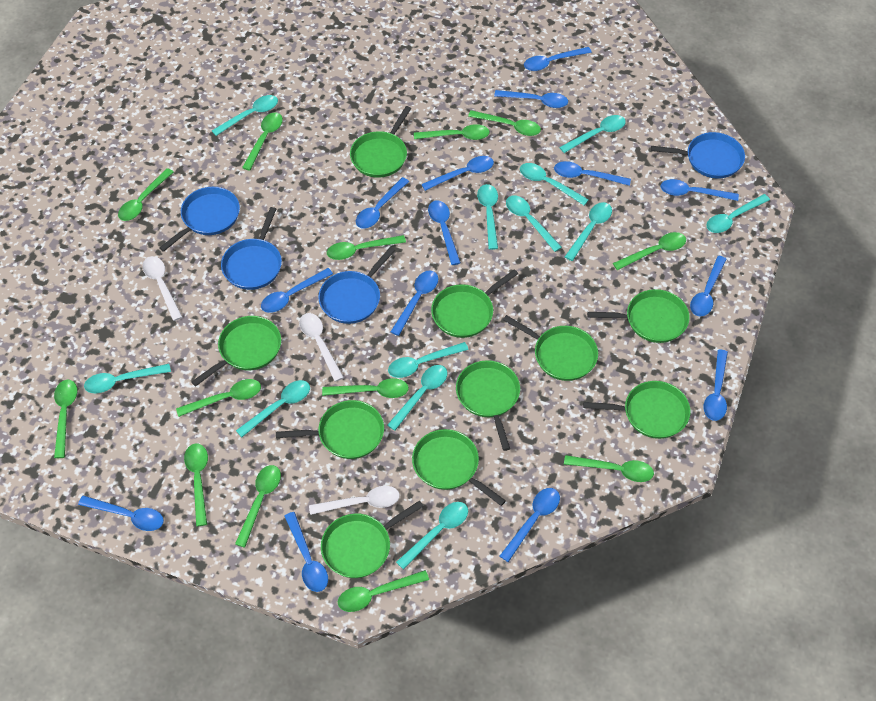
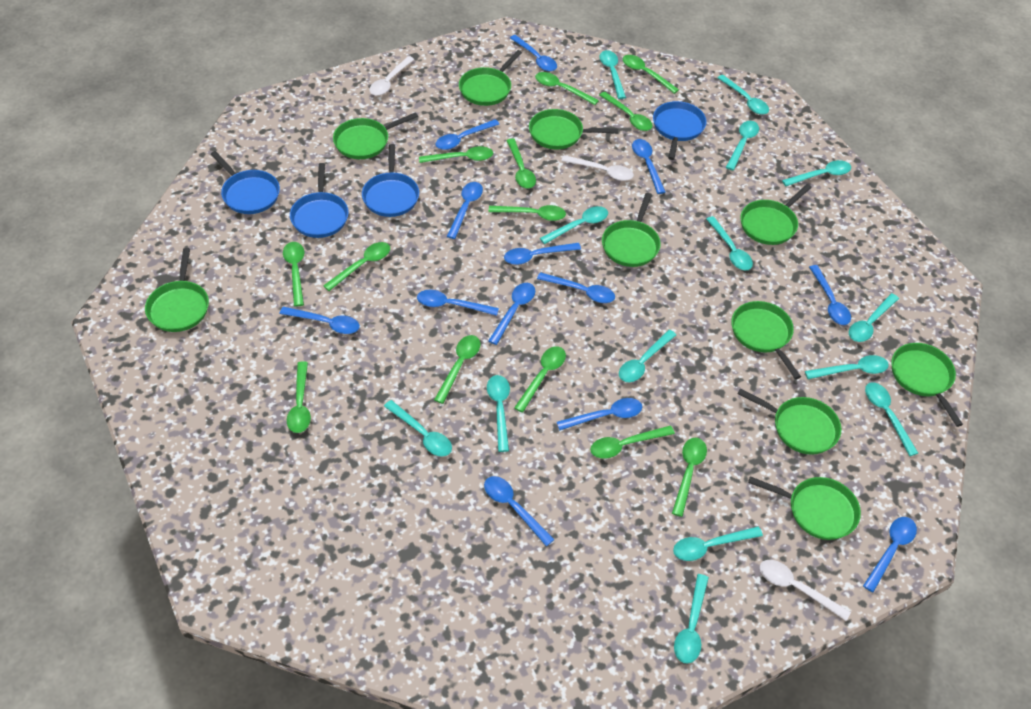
blue spoon: [78,496,164,531] [261,268,333,313] [284,512,328,592] [356,177,409,229] [391,271,438,336] [421,156,494,191] [428,200,461,265] [494,90,568,108] [500,488,560,562] [524,47,592,71] [554,161,631,186] [660,179,739,201] [690,256,727,317] [704,349,728,421] = 14 -> [279,307,360,334] [417,290,499,316] [436,119,499,150] [447,182,483,239] [484,476,554,546] [488,283,535,345] [504,243,581,265] [510,35,557,71] [537,272,615,303] [557,398,642,430] [632,139,665,194] [809,265,851,325] [863,517,917,592] = 13
turquoise spoon: [84,364,171,393] [212,95,278,136] [236,380,310,437] [387,365,447,431] [388,342,469,378] [396,502,468,569] [477,184,498,250] [506,195,562,252] [520,163,589,205] [559,115,626,153] [565,202,612,261] [706,194,770,233] = 12 -> [384,400,452,457] [487,375,510,452] [540,206,608,244] [600,50,626,99] [619,330,676,382] [673,526,763,561] [674,574,709,663] [706,216,753,270] [718,75,769,115] [726,121,759,170] [782,160,851,186] [805,355,889,379] [849,293,899,342] [865,382,918,456] = 14

